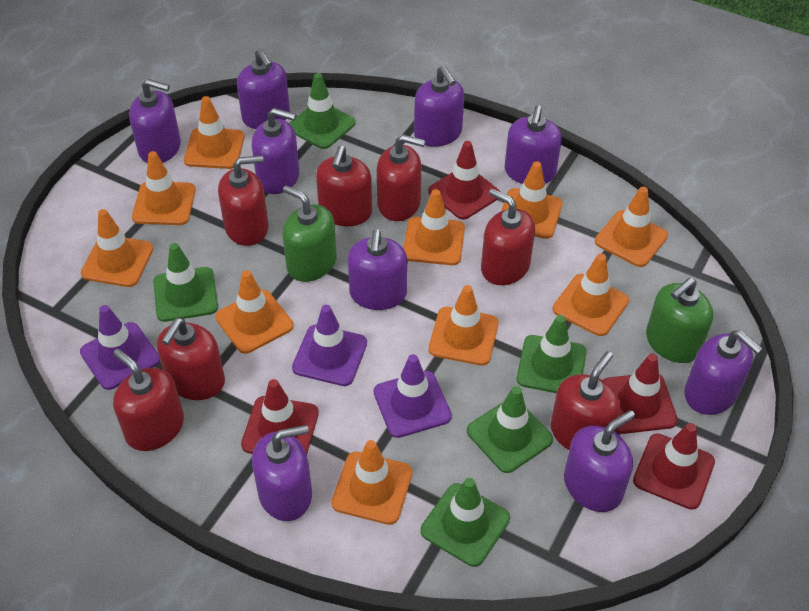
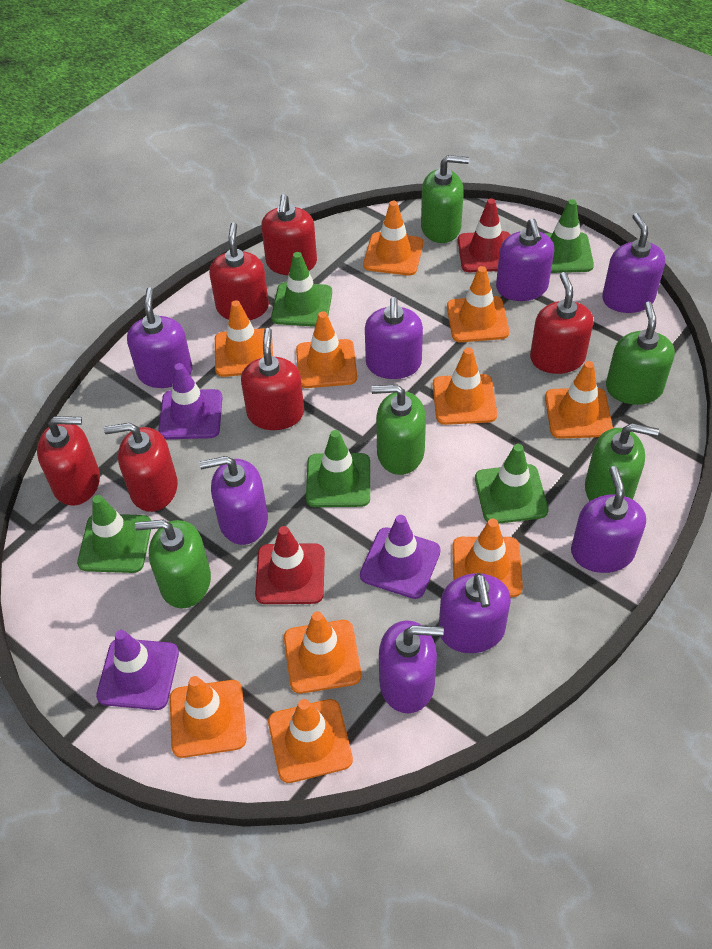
green soap dispenser: [282,185,337,282] [646,278,713,363] = 2 -> [135,520,211,608] [371,385,426,475] [421,155,469,243] [585,423,659,501] [606,302,675,405] = 5
purple soap dispenser: [129,79,181,163] [237,49,290,129] [252,108,299,194] [252,425,312,521] [348,229,407,310] [414,66,464,147] [505,105,562,184] [564,410,635,512] [684,330,763,415] = 9 -> [127,287,193,388] [200,456,268,545] [365,297,423,379] [379,620,444,713] [439,573,511,653] [496,219,554,301] [571,466,646,573] [602,213,665,313] = 8
red soap dispenser: [113,349,184,451] [157,318,225,400] [218,155,269,246] [316,146,372,226] [377,134,425,221] [481,189,535,285] [551,351,620,450] = 7 -> [37,416,100,506] [104,423,178,512] [209,222,269,320] [241,328,304,430] [261,194,317,275] [530,272,593,374] = 6
red traffic cone: [241,379,319,454] [428,141,500,220] [603,353,678,434] [633,423,715,510] = 4 -> [255,526,325,604] [458,198,510,272] = 2

